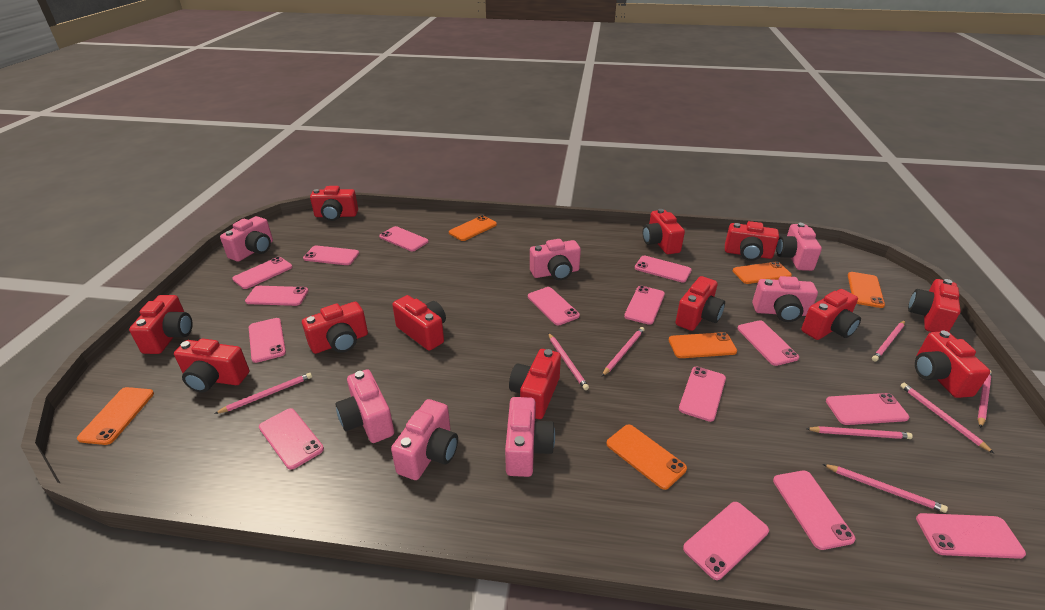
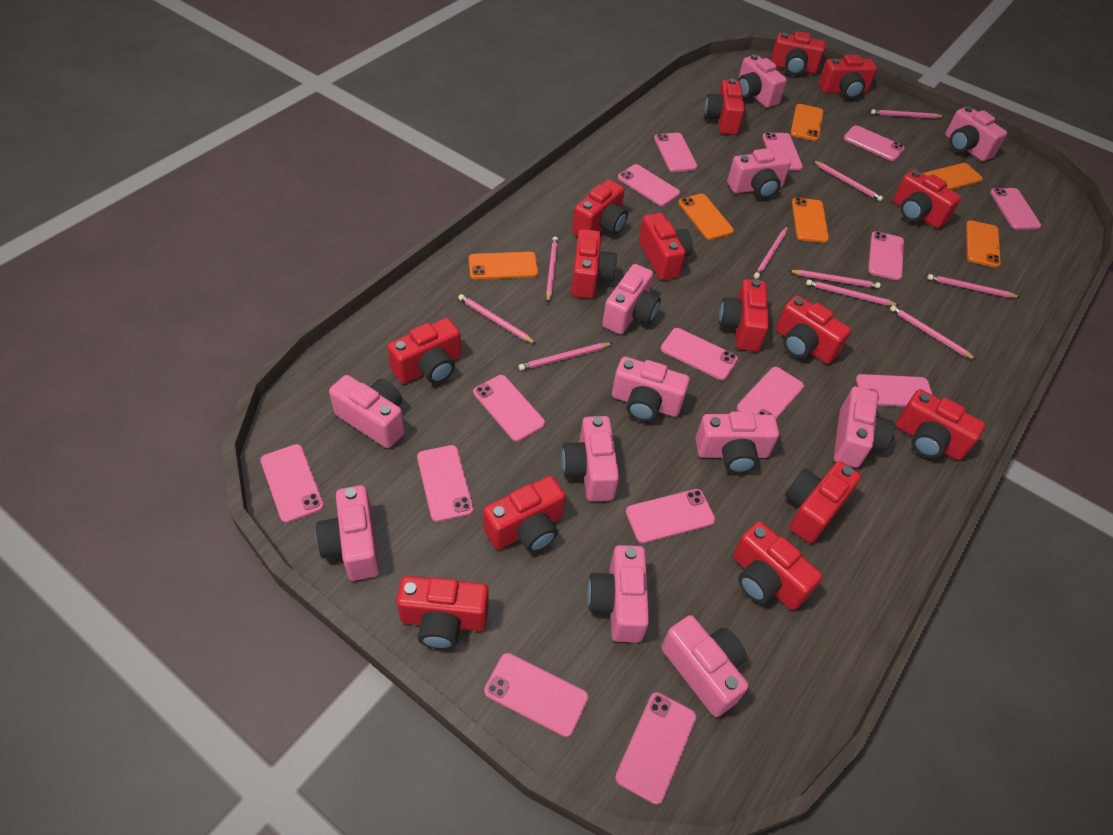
pink camera: [220,216,273,262] [336,369,394,443] [391,399,458,480] [505,397,555,477] [530,239,581,280] [752,276,818,322] [776,223,822,271] = 7 -> [316,485,380,581] [329,375,405,448] [562,416,619,501] [587,545,649,642] [602,264,661,334] [612,357,690,422] [661,615,749,717] [695,411,779,473] [727,148,791,198] [738,54,787,108] [834,386,895,468] [945,106,1007,161] = 12
pink pencil: [214,373,312,414] [548,333,589,390] [602,327,645,376] [806,426,913,439] [823,464,948,513] [872,321,905,361] [900,383,994,453] [978,370,992,428] = 8 -> [458,294,536,344] [519,343,613,371] [546,237,558,303] [754,226,788,279] [789,270,881,288] [806,279,899,306] [813,160,883,202] [871,109,945,118] [890,305,976,360] [927,274,1019,298] = 10
red camera: [129,295,192,354] [174,338,250,392] [302,302,368,354] [310,186,358,221] [392,295,446,351] [509,349,561,419] [643,209,685,254] [675,276,725,331] [725,221,779,261] [801,289,861,340] [908,279,961,332] [915,331,990,398] = 12 -> [388,318,461,384] [397,576,489,649] [483,476,566,553] [571,229,617,299] [572,180,628,236] [639,213,693,280] [704,78,745,135] [719,279,769,351] [733,521,823,610] [770,31,825,75] [776,295,851,364] [785,461,861,543] [819,55,877,99] [893,170,961,229] [896,389,985,460] = 15

